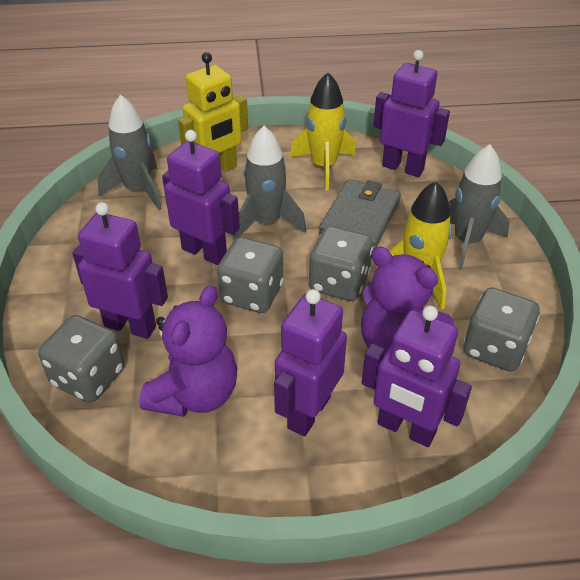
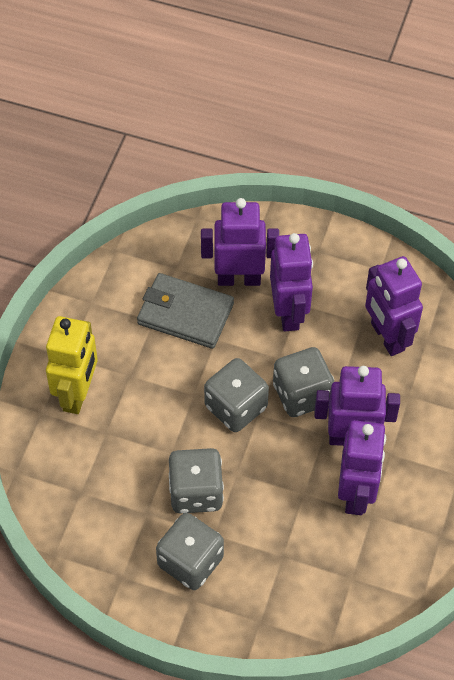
grey rocket: [98,95,162,210] [233,126,306,240] [448,144,510,270] = 3 -> none = 0
purple teddy bear: [139,285,237,417] [361,246,454,354] = 2 -> none = 0
yellow rocket: [290,72,356,191] [375,181,452,309] = 2 -> none = 0

